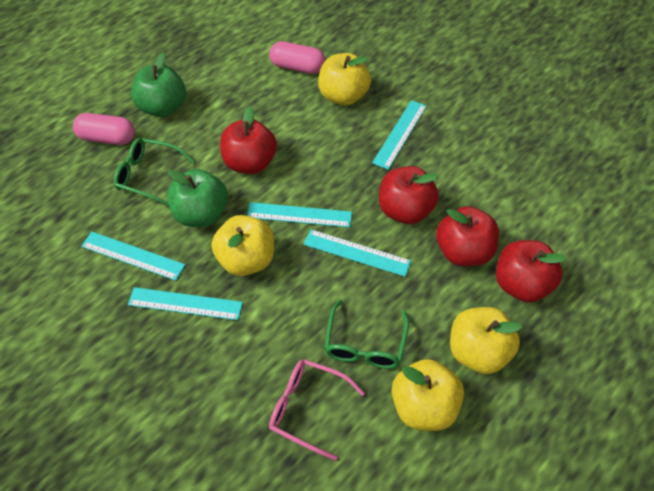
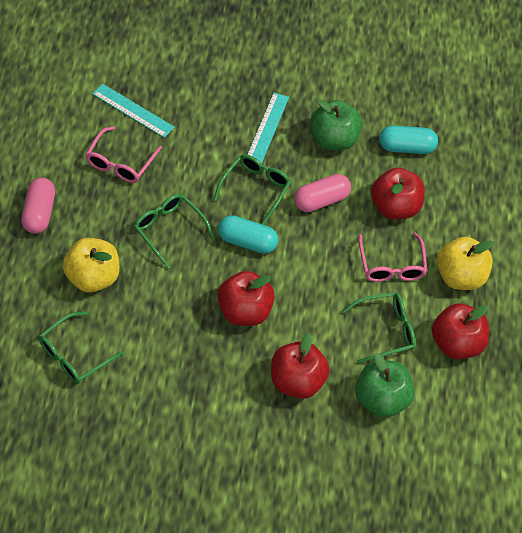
green glasses: [114,138,194,206] [324,299,409,369] = 2 -> [39,312,125,384] [134,194,214,269] [213,154,291,225] [341,292,416,363] = 4
pink glasses: [269,359,365,461] = 1 -> [86,126,162,183] [359,232,427,282] = 2
turquoise capsule: none = 0 -> [218,215,278,254] [379,125,438,154] = 2
turquoise ruler: [81,232,185,281] [128,287,243,320] [247,202,352,228] [303,229,411,277] [372,100,427,170] = 5 -> [92,84,174,138] [247,93,289,164] = 2
yellow apple: [212,215,274,276] [318,53,371,106] [392,359,464,431] [450,307,522,374] = 4 -> [63,238,119,292] [437,237,493,290] = 2

